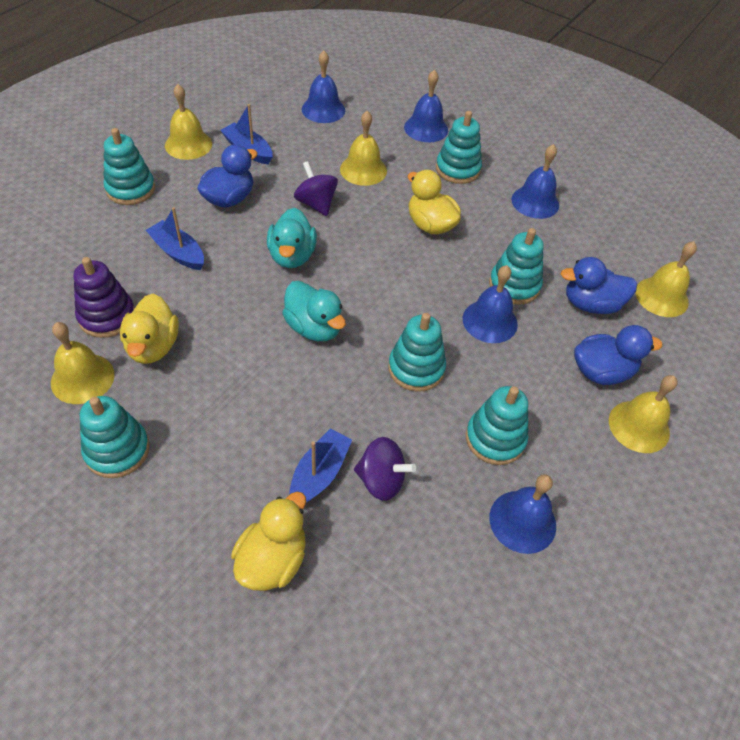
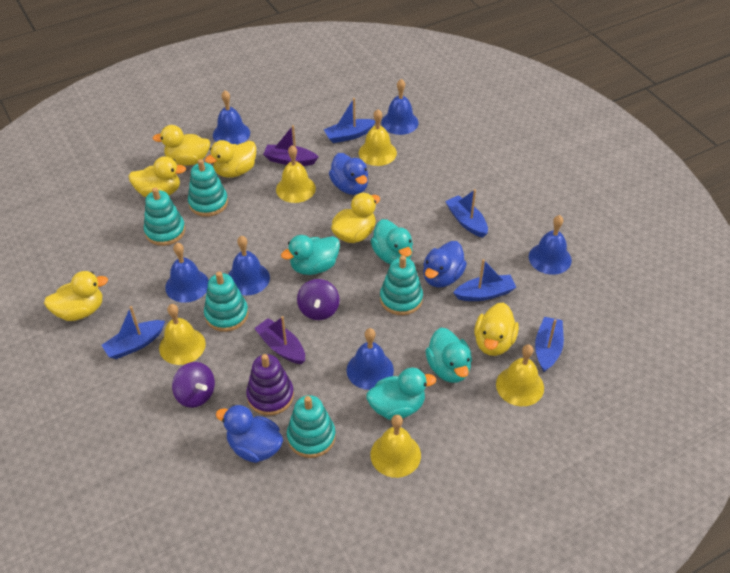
blue bell: [302,51,345,123] [404,70,448,142] [463,265,518,343] [490,474,556,554] [511,144,559,219] = 5 -> [165,243,209,303] [213,91,250,145] [228,236,270,296] [347,328,394,390] [381,79,419,135] [529,215,572,275] = 6
blue boat: [146,207,204,270] [220,104,273,165] [289,428,352,503] = 3 -> [101,306,165,359] [324,98,375,143] [445,189,488,238] [453,259,516,301] [535,317,564,372] = 5
purple boat: none = 0 -> [254,316,305,364] [263,125,318,166] = 2
turquoise duck: [267,208,317,268] [282,281,346,341] = 2 -> [281,235,340,275] [366,367,436,420] [371,219,413,264] [425,328,472,383] = 4
turquoise stacking toy: [80,396,150,478] [104,128,155,205] [388,313,446,392] [436,111,482,184] [466,386,528,465] [489,228,544,305] = 6 -> [144,187,185,246] [188,159,228,217] [204,272,249,332] [287,395,336,458] [380,255,423,315] = 5
yellow duck: [120,294,179,364] [231,492,306,591] [408,170,461,234] = 3 -> [44,271,108,321] [129,156,186,197] [153,125,210,166] [205,140,256,178] [331,193,380,243] [474,303,519,356] = 6

